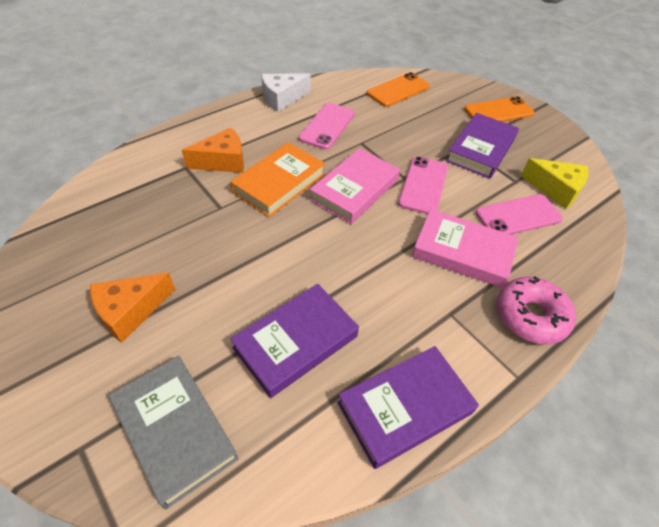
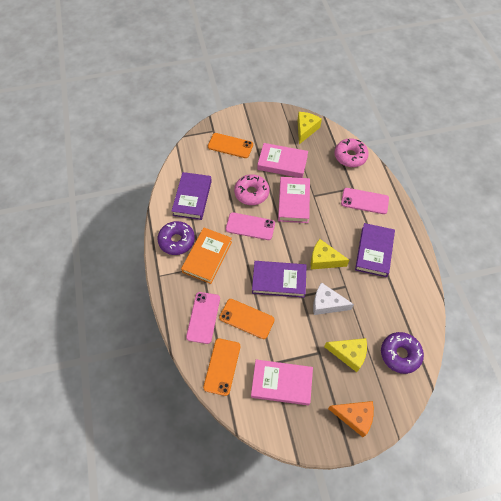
grey book: [109,356,239,509] = 1 -> none = 0
orange cheese: [90,272,175,343] [182,128,244,173] = 2 -> [328,401,374,437] = 1
orange phone: [367,72,430,107] [464,96,534,122] = 2 -> [203,338,240,396] [208,133,253,158] [219,299,275,339] = 3
pink book: [310,148,400,224] [412,209,519,288] = 2 -> [251,360,313,405] [257,143,308,178] [278,177,310,223] = 3
pink donut: [497,276,576,345] = 1 -> [234,174,269,205] [335,138,369,167] = 2
purple donut: none = 0 -> [157,221,195,255] [381,332,424,374] = 2
yellow cheese: [521,158,588,209] = 1 -> [297,112,322,144] [311,239,349,269] [324,338,367,372] = 3

